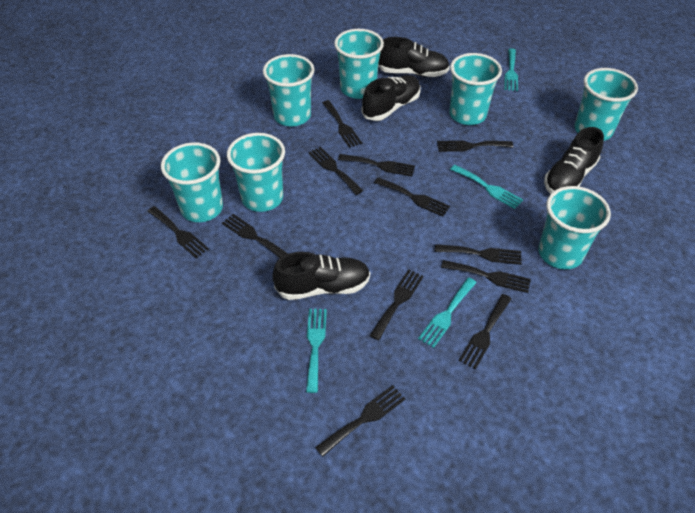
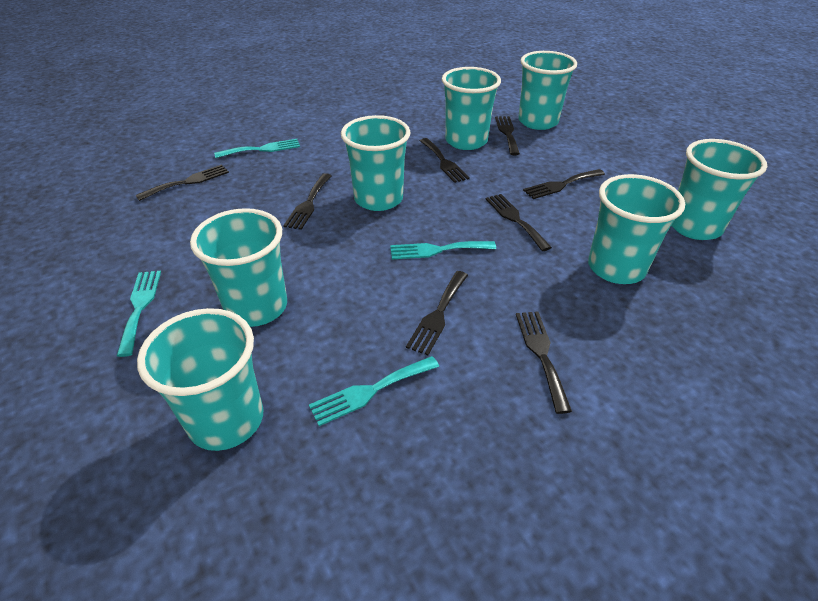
black fork: [147,206,209,258] [222,214,288,258] [308,147,363,195] [315,385,405,457] [322,100,362,148] [338,154,415,176] [369,269,424,340] [374,177,450,217] [435,244,522,265] [437,141,513,152] [441,260,531,293] [459,294,512,369] = 12 -> [136,164,229,201] [283,173,332,230] [406,271,468,355] [420,138,470,183] [486,194,552,251] [495,116,520,155] [516,312,572,414] [523,169,605,199] = 8
black shoe: [272,252,370,300] [361,75,420,121] [378,37,450,77] [544,127,604,194] = 4 -> none = 0

